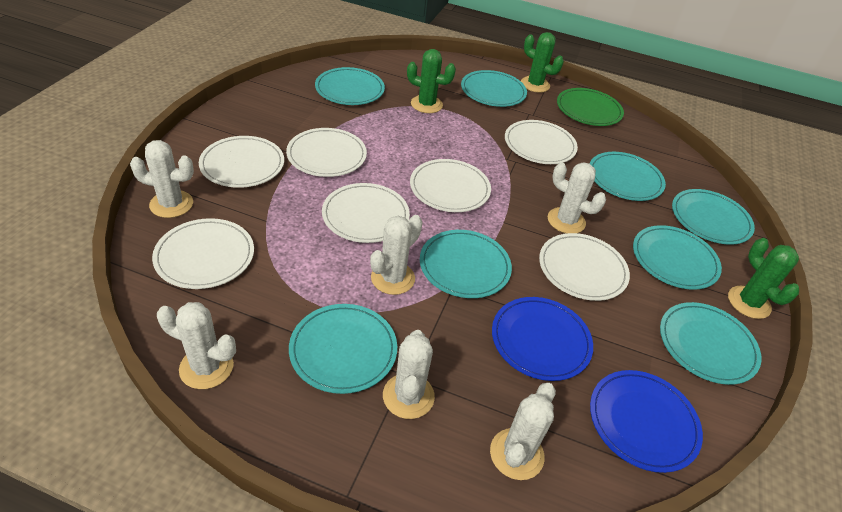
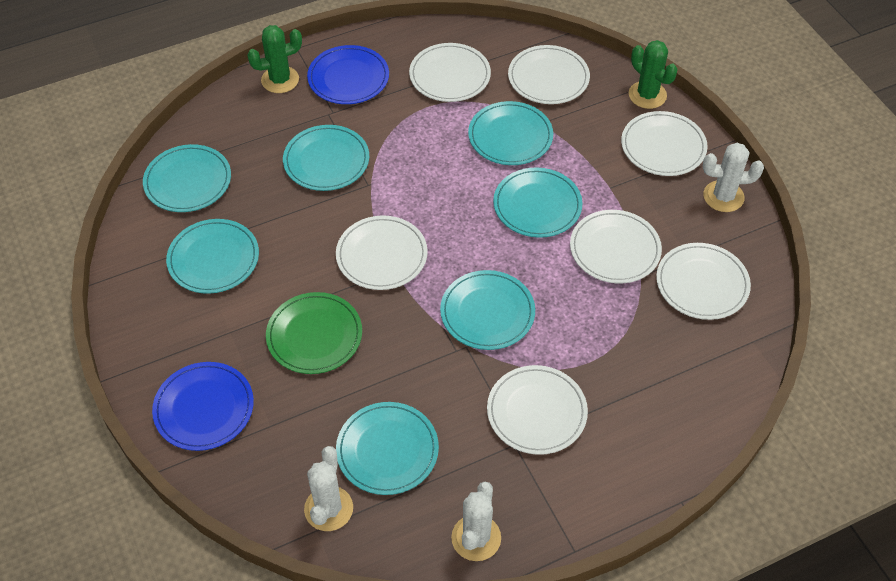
green cactus: [407,49,456,113] [521,32,564,93] [728,238,799,319] = 3 -> [247,25,302,93] [629,40,678,109] = 2
turquoise plate: [289,304,397,394] [315,67,385,105] [420,230,512,298] [461,70,527,107] [590,152,666,201] [633,225,722,290] [660,302,761,385] [672,189,755,245] = 8 -> [143,144,231,212] [166,219,259,294] [283,125,369,191] [336,402,439,495] [440,270,535,350] [468,101,553,165] [493,167,583,238] = 7
white cactus: [130,140,194,218] [157,302,236,389] [370,215,423,295] [383,330,435,419] [490,383,556,480] [548,162,606,233] = 6 -> [304,446,353,531] [451,482,501,561] [703,143,764,212] = 3

